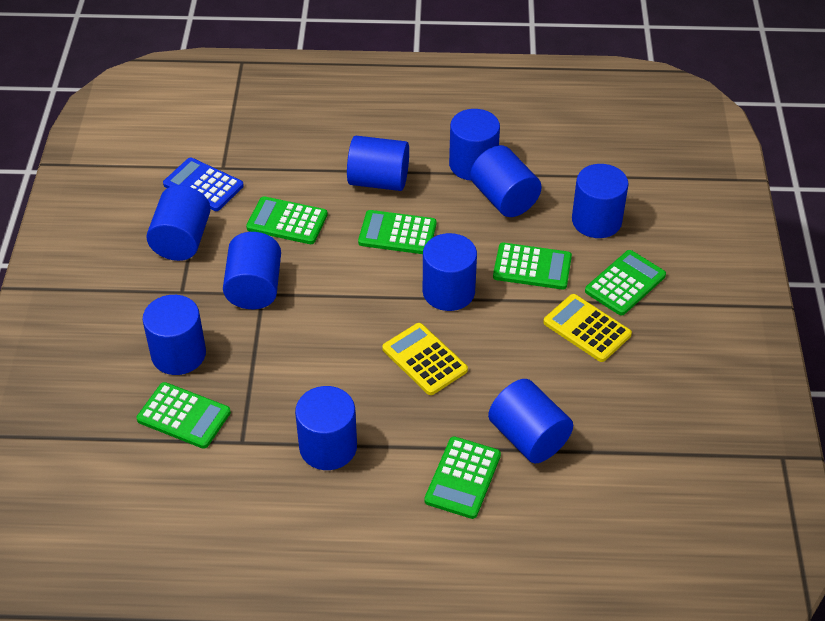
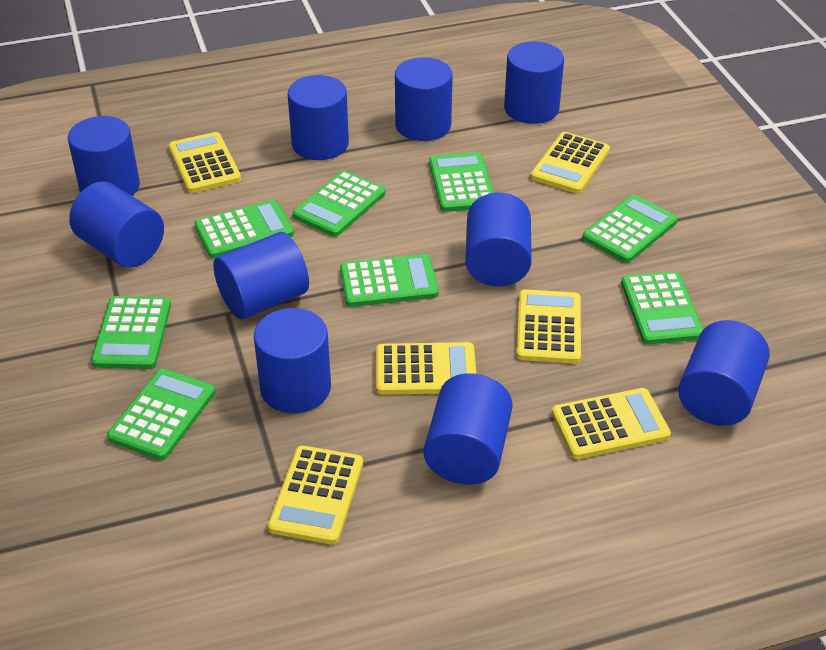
blue calculator: [163,158,244,211] = 1 -> none = 0
green calculator: [137,382,231,449] [246,196,328,244] [358,210,436,254] [424,436,501,519] [493,243,572,290] [585,250,666,316] = 6 -> [91,296,171,369] [107,368,216,460] [194,200,294,258] [293,170,385,237] [340,254,439,307] [429,152,494,212] [582,195,677,263] [621,271,704,344] = 8
yellow calculator: [382,323,468,395] [543,294,632,362] = 2 -> [169,132,241,193] [268,446,363,544] [376,342,476,395] [517,289,581,364] [531,132,610,194] [552,388,671,459] = 6

